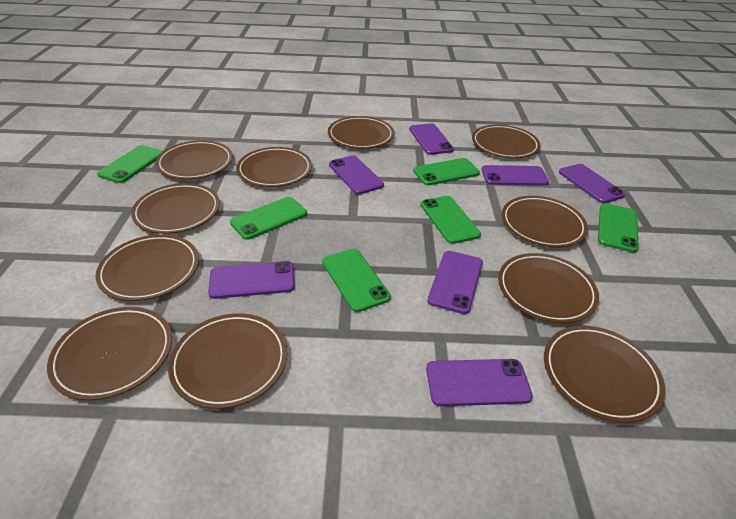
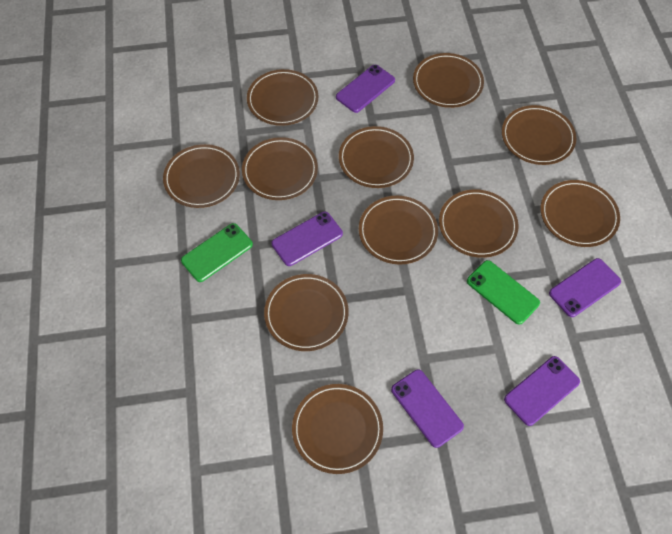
green phone: [97,145,163,183] [230,197,307,240] [322,249,391,312] [413,158,480,185] [421,196,481,244] [598,203,639,253] = 6 -> [181,223,253,282] [467,260,540,325] = 2
purple phone: [208,261,295,299] [329,155,384,194] [409,123,454,155] [426,359,533,406] [427,251,483,314] [481,165,549,186] [559,164,625,203] = 7 -> [271,212,343,266] [336,65,395,113] [391,369,464,448] [504,356,580,426] [549,258,621,317] = 5

